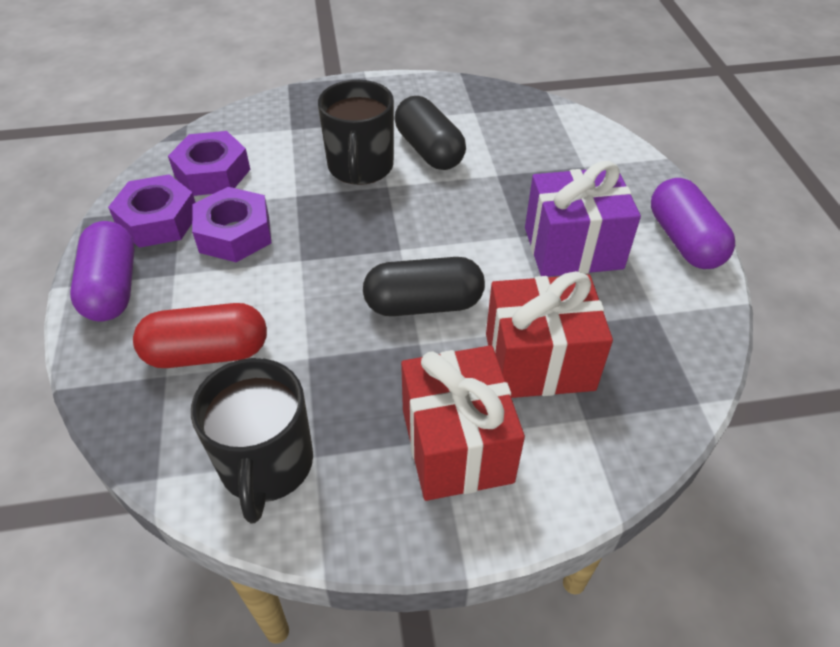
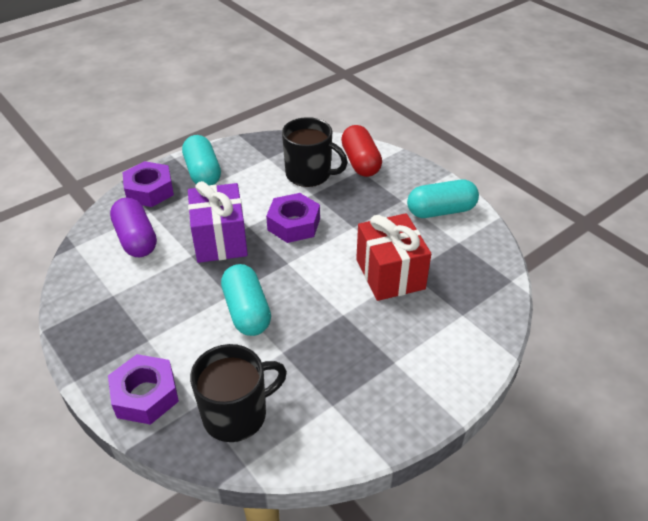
black capsule: [363,257,485,316] [395,96,466,170] = 2 -> none = 0
purple capsule: [70,221,135,322] [651,178,735,269] = 2 -> [110,197,157,257] = 1
red gift: [401,345,525,501] [486,271,613,398] = 2 -> [356,213,431,301] = 1
turquoise capsule: none = 0 -> [182,135,221,185] [221,264,271,336] [407,179,479,218] = 3

